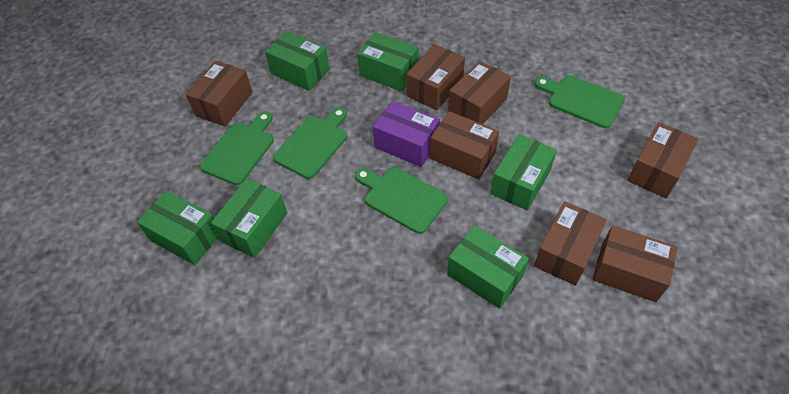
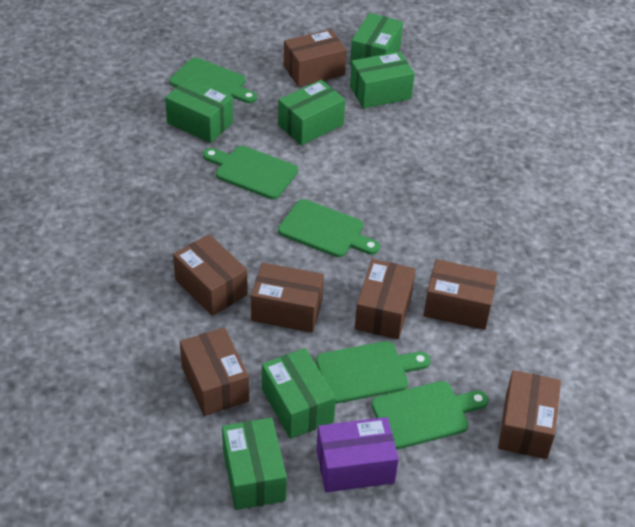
green cutting board: [200,111,274,185] [273,107,347,179] [355,167,448,234] [534,75,625,128] = 4 -> [169,57,257,103] [203,146,298,199] [278,199,380,257] [316,341,430,404] [371,381,489,450] = 5

